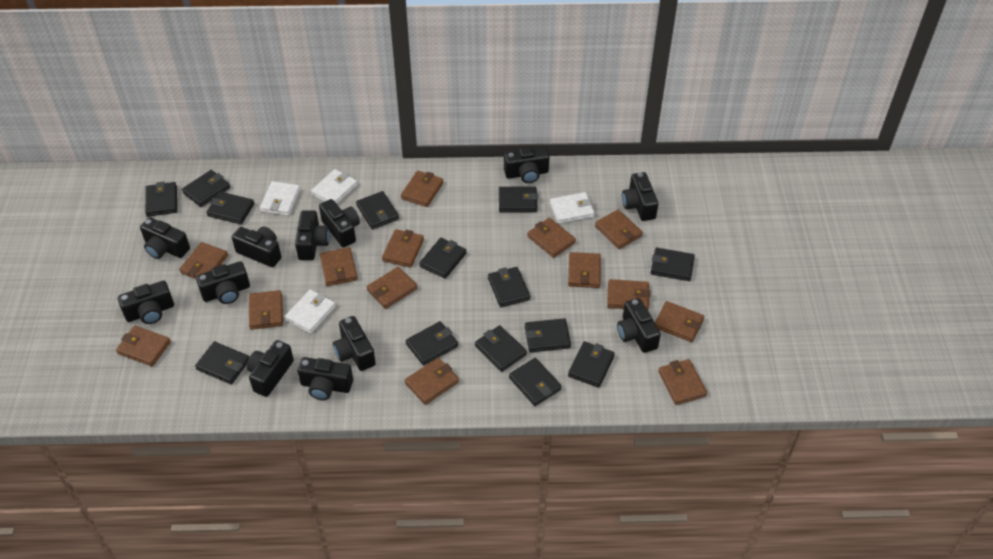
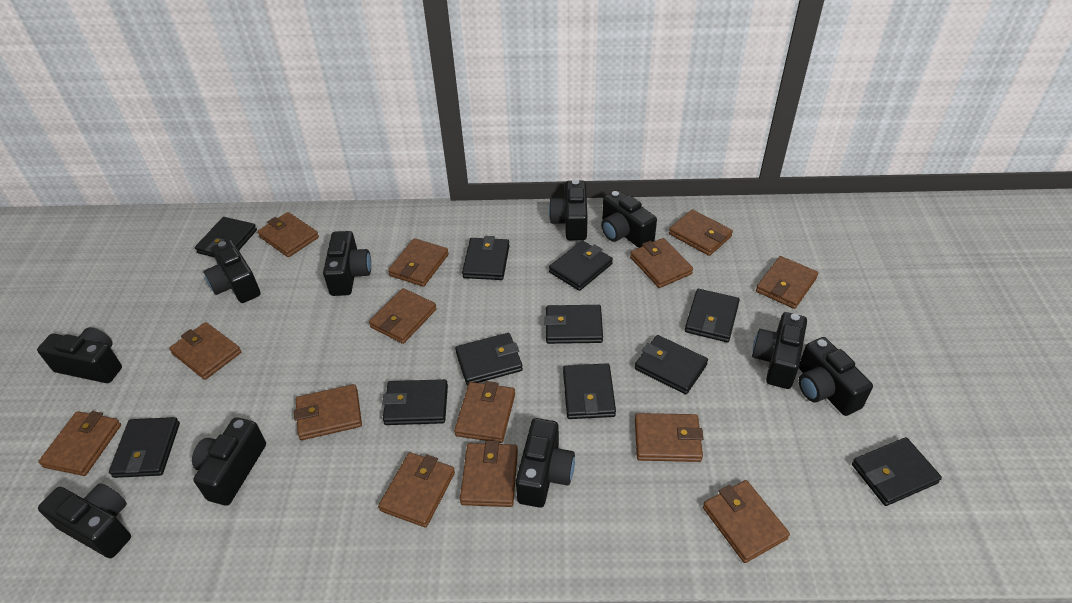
black camera: [118,281,174,324] [140,217,190,259] [196,261,250,304] [232,226,281,267] [247,340,294,397] [295,210,330,260] [297,357,353,400] [319,199,360,247] [333,316,376,371] [504,147,549,183] [617,298,661,353] [622,172,658,221] = 12 -> [37,327,122,383] [38,483,131,558] [192,417,266,506] [204,240,261,303] [323,231,371,296] [516,418,575,508] [549,180,588,240] [601,190,657,248] [752,312,807,389] [799,337,873,416] = 10
black wallet: [145,181,177,217] [182,170,230,207] [195,342,249,384] [206,192,254,224] [356,191,399,229] [406,321,458,366] [419,238,466,279] [475,325,527,372] [488,267,530,307] [499,186,538,212] [509,358,562,406] [525,318,571,352] [568,341,615,388] [651,248,695,281] = 14 -> [109,417,180,478] [195,217,257,257] [382,379,448,425] [455,333,523,385] [462,236,510,280] [544,305,603,344] [549,240,613,291] [563,363,616,419] [635,335,708,394] [685,289,740,342] [852,437,942,506] = 11
white wallet: [260,181,300,216] [285,290,336,334] [311,169,358,204] [550,192,595,224] = 4 -> none = 0

